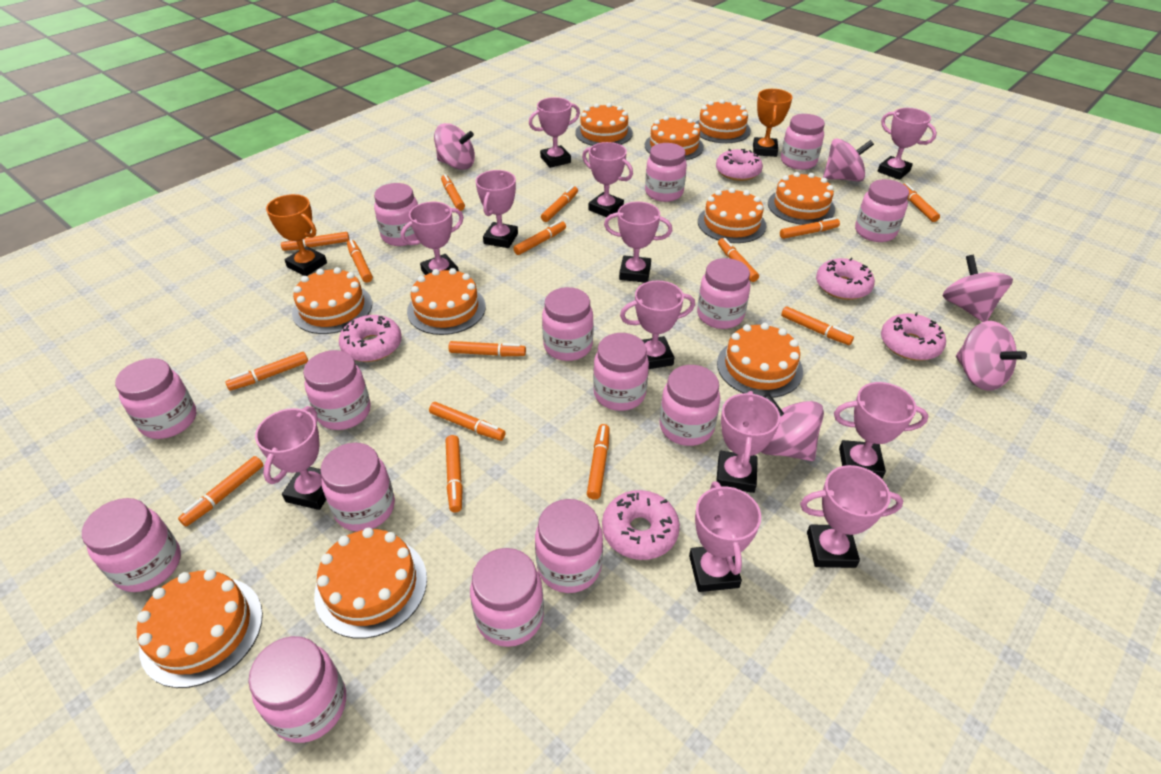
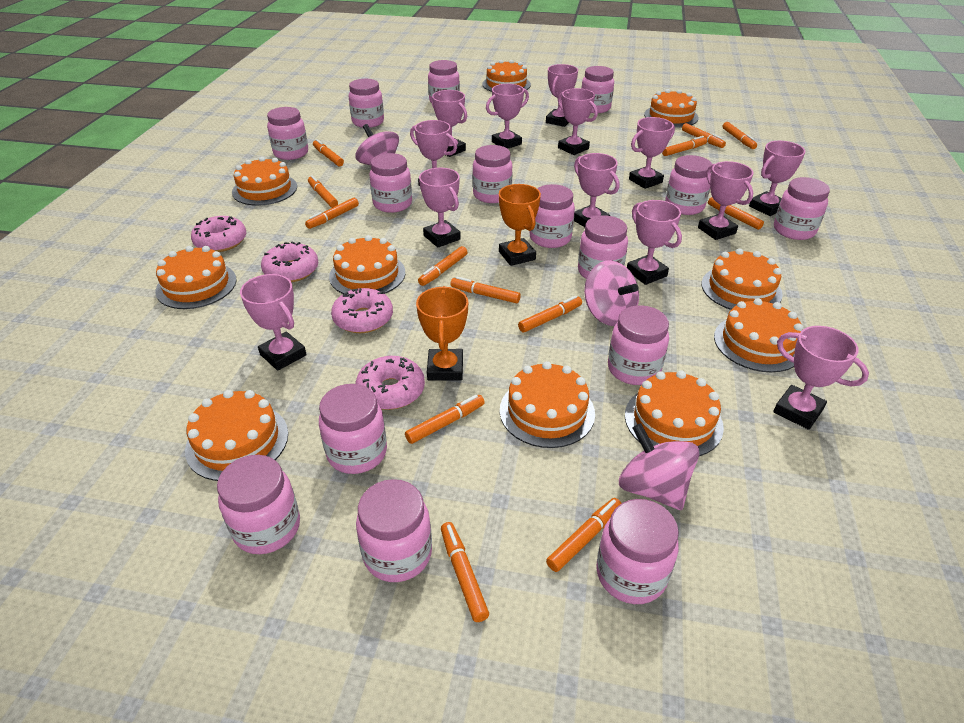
orange marker: [178,456,263,526] [225,352,308,391] [281,232,350,251] [347,239,373,283] [429,402,506,441] [441,174,465,211] [446,435,463,512] [448,341,526,356] [513,221,566,255] [541,186,578,222] [587,424,610,500] [718,238,759,282] [780,217,840,239] [781,306,854,345] [904,183,940,222] = 15 -> [305,198,359,229] [308,175,338,208] [313,139,344,166] [405,395,485,444] [418,246,468,286] [441,522,489,622] [450,277,521,303] [518,296,582,332] [546,498,621,572] [662,136,707,156] [682,123,726,148] [708,197,764,230] [723,122,757,149] = 13
pink donut: [339,315,402,362] [602,490,680,560] [716,149,763,181] [816,258,875,300] [881,312,946,361] = 5 -> [191,216,246,252] [261,241,318,282] [331,288,393,333] [356,356,425,410] = 4
pink spinning top: [434,123,475,170] [761,393,824,461] [823,139,874,182] [942,255,1013,322] [956,321,1027,391] = 5 -> [355,124,399,165] [584,260,639,326] [619,423,699,510] = 3
pink trophy: [255,406,326,510] [401,202,464,275] [476,170,518,248] [529,97,580,168] [582,142,633,217] [604,202,672,283] [620,280,695,369] [689,481,761,592] [716,391,780,493] [800,465,903,568] [834,382,928,479] [878,108,937,180] = 12 -> [240,274,307,371] [410,120,457,186] [419,168,461,248] [431,90,467,157] [486,84,529,149] [546,64,578,127] [558,88,598,155] [574,153,619,227] [627,200,682,285] [629,117,675,189] [698,161,753,240] [749,141,805,216] [773,326,869,430] = 13

